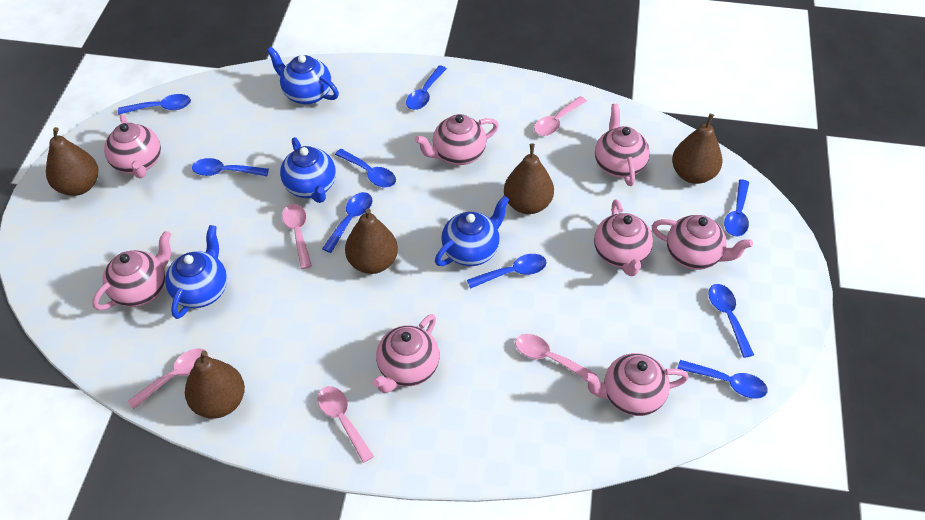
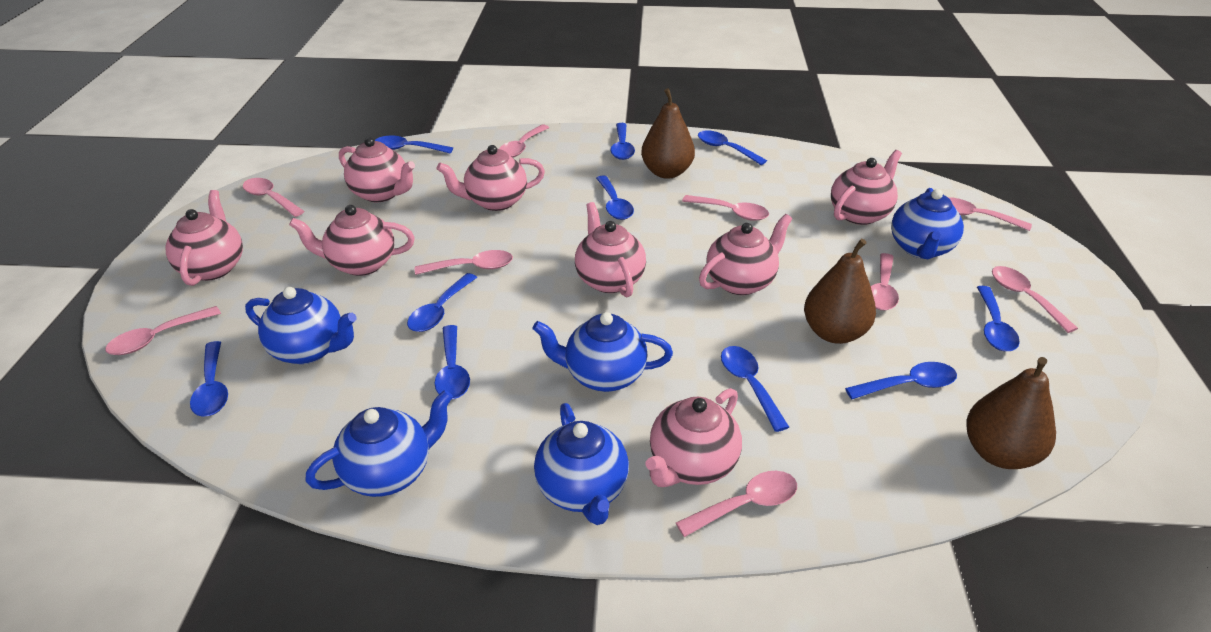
blue spoon: [118,94,191,115] [192,158,269,176] [322,192,372,253] [335,149,396,188] [406,65,447,110] [467,254,547,289] [677,360,768,399] [708,284,754,358] [724,179,749,236] = 9 -> [190,341,228,417] [375,136,453,154] [407,273,477,332] [435,325,470,399] [596,175,634,220] [610,123,635,160] [698,130,767,165] [721,346,789,432] [845,362,957,399] [977,286,1020,351] = 10
blue teapot: [165,225,227,319] [267,47,339,105] [280,137,336,203] [435,196,510,266] = 4 -> [245,287,356,364] [305,390,453,497] [532,312,673,392] [534,403,629,525] [891,188,964,259] = 5
brown pear: [46,127,98,196] [185,351,245,419] [345,208,398,274] [504,144,554,214] [672,114,723,184] = 5 -> [641,88,695,179] [804,239,876,344] [966,357,1056,469] = 3
pink spoon: [127,348,208,409] [282,204,312,269] [317,386,374,463] [515,334,597,378] [534,96,587,136] = 5 -> [105,306,221,355] [243,178,304,217] [415,250,513,275] [499,124,549,158] [676,471,797,537] [682,195,769,221] [871,253,899,310] [948,197,1032,231] [992,266,1078,333] = 9

